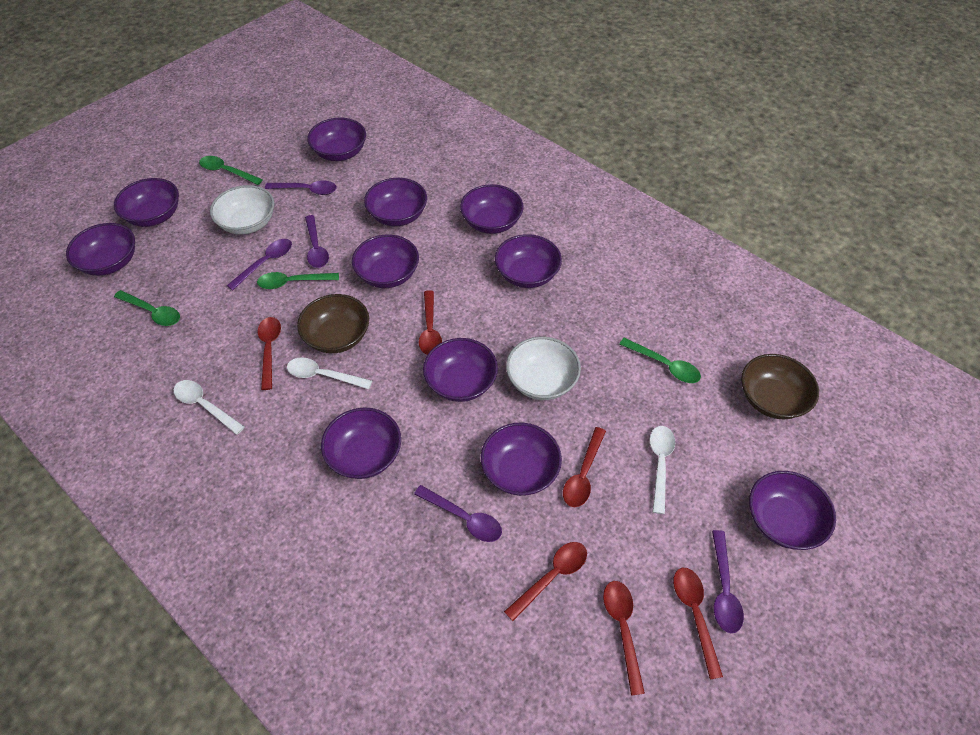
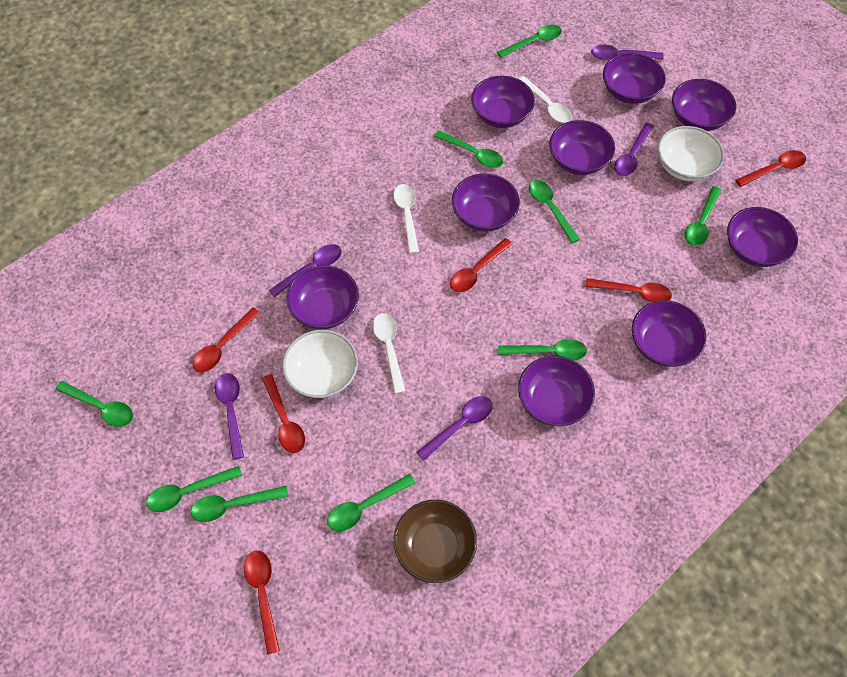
brown bowl: [297,294,369,353] [741,354,819,419] = 2 -> [394,500,477,583] = 1
green spoon: [114,290,180,326] [199,156,263,185] [257,272,339,289] [619,338,701,383] = 4 -> [56,381,133,427] [147,466,242,512] [191,486,288,522] [327,474,415,531] [434,130,503,168] [497,25,562,58] [498,339,587,361] [529,180,580,243] [685,186,722,246] = 9
purple bowl: [66,223,135,276] [114,178,179,227] [307,118,366,161] [321,407,401,479] [352,235,419,288] [364,178,427,226] [423,338,498,402] [460,184,523,234] [481,423,562,496] [495,234,562,288] [749,471,836,550] = 11 -> [286,265,359,329] [452,173,520,232] [471,75,535,128] [518,356,595,426] [549,120,615,175] [603,53,666,104] [632,300,707,367] [672,79,736,131] [727,207,798,267] = 9

